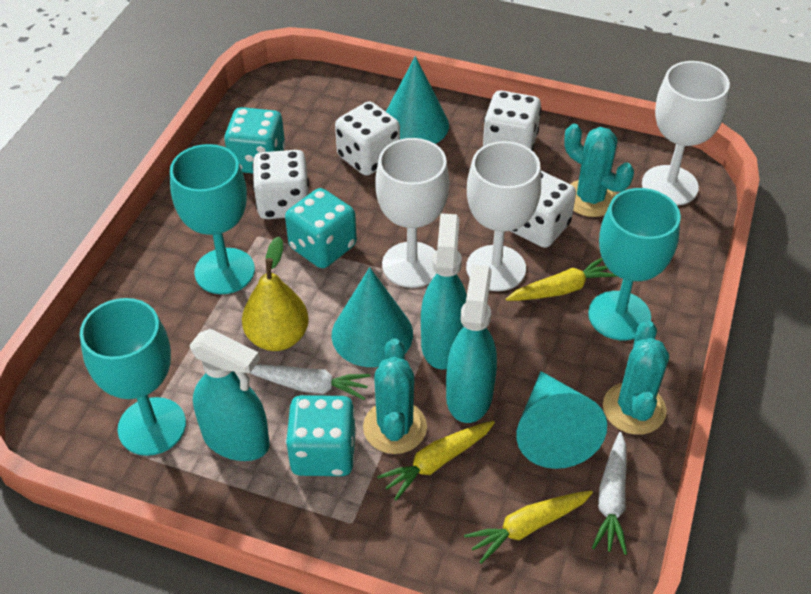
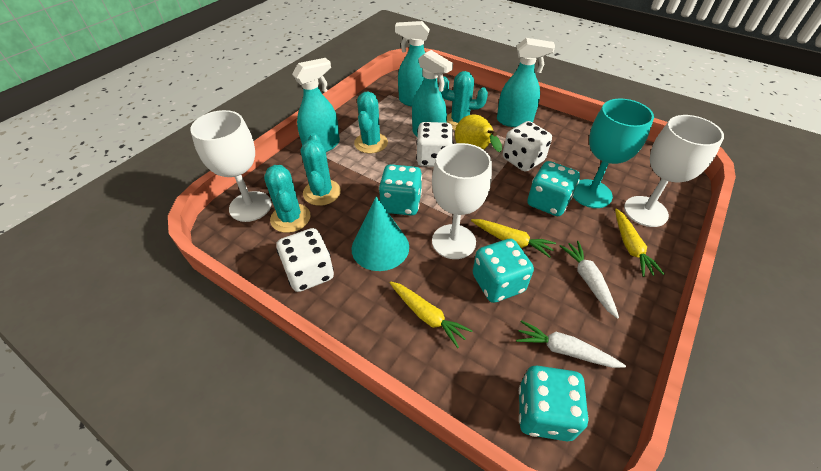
turquoise cactus: [363,338,427,454] [564,124,634,217] [603,320,669,435] = 3 -> [264,165,311,233] [301,133,341,206] [354,91,388,153] [439,71,488,130] = 4
turquoise cone: [331,267,413,367] [386,56,449,144] [516,371,607,469] = 3 -> [351,197,409,271] = 1
turquoise dice: [224,107,286,174] [285,188,357,268] [286,395,356,476] = 3 -> [379,164,422,216] [473,239,534,303] [519,366,589,442] [527,161,580,216] = 4
turquoise goblet: [80,298,186,456] [170,144,255,294] [588,188,681,340] = 3 -> [573,99,654,208] = 1
turquoise spray bottle: [189,329,270,461] [421,213,467,369] [446,264,497,423] = 3 -> [292,58,340,152] [395,21,430,107] [412,50,453,137] [497,38,555,127] = 4
white dice: [252,150,309,219] [335,101,400,176] [483,90,541,151] [511,171,576,248] = 4 -> [276,228,334,292] [416,122,453,167] [503,121,552,172] = 3

